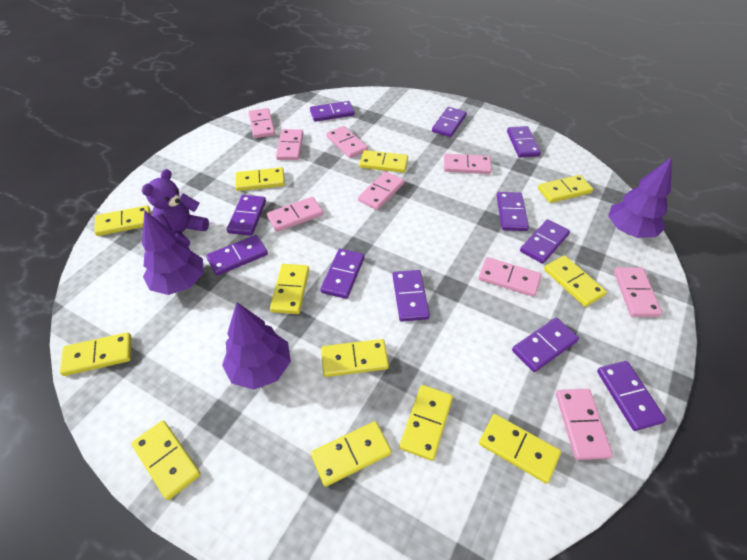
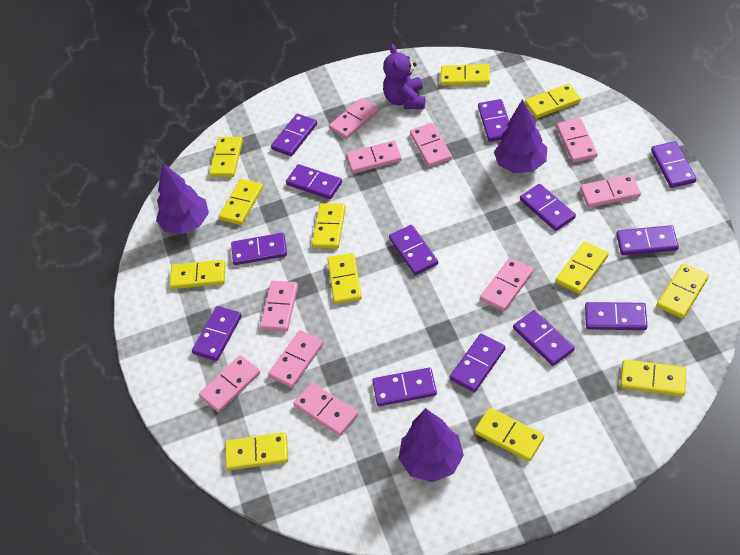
pink domino: [248,108,275,138] [267,197,323,232] [276,129,303,160] [326,126,368,158] [358,171,404,210] [444,154,492,174] [479,257,541,297] [556,389,613,460] [614,267,662,317] = 9 -> [199,355,260,412] [260,281,298,331] [268,330,323,388] [294,382,358,436] [329,98,379,139] [346,141,401,173] [410,123,452,167] [480,258,533,312] [557,118,598,163] [580,174,641,208] = 10
purple domino: [206,235,268,276] [227,195,266,236] [310,101,354,122] [320,249,364,299] [393,270,430,322] [432,107,467,137] [497,192,529,231] [507,126,541,158] [512,318,579,372] [520,219,570,264] [597,361,666,431] = 11 -> [192,306,242,361] [231,233,287,265] [271,114,317,156] [286,164,342,199] [372,368,437,406] [389,225,438,275] [450,334,505,392] [478,99,509,142] [513,310,575,366] [520,184,576,231] [585,302,647,330] [616,225,679,255] [651,141,696,188] = 13

